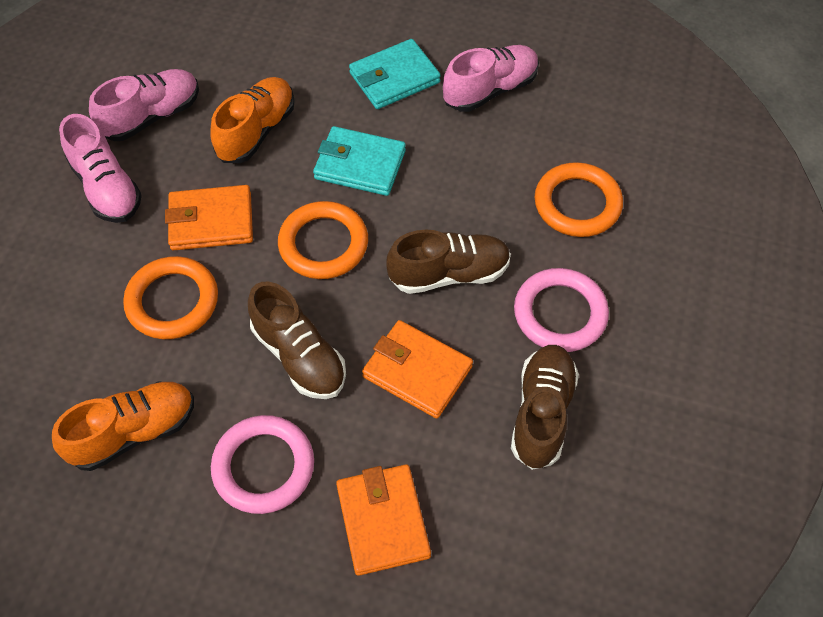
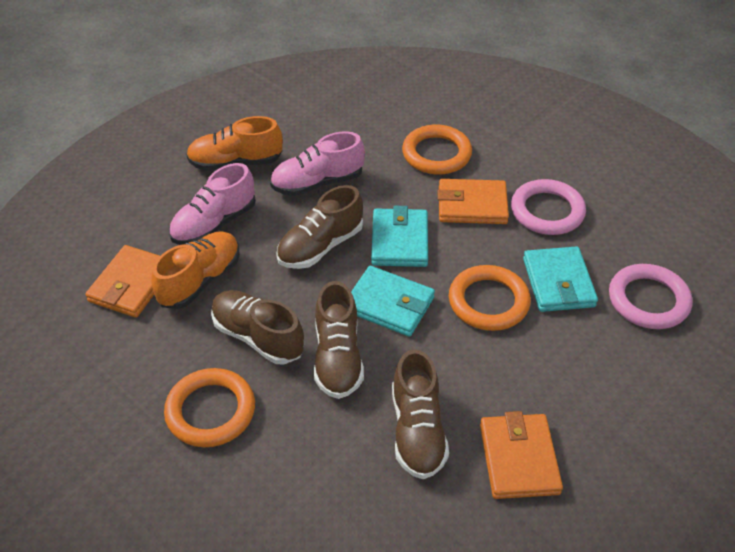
brown shoe: [248,282,346,399] [386,229,511,294] [511,345,579,470] = 3 -> [211,290,304,364] [276,185,363,269] [314,281,364,399] [392,349,449,479] = 4
pink shoe: [59,114,142,223] [89,69,199,141] [443,45,539,112] = 3 -> [169,163,256,245] [270,131,365,196] = 2
turquoise wallet: [313,126,406,196] [349,39,441,109] = 2 -> [351,266,435,337] [371,206,428,267] [523,246,598,312] = 3

